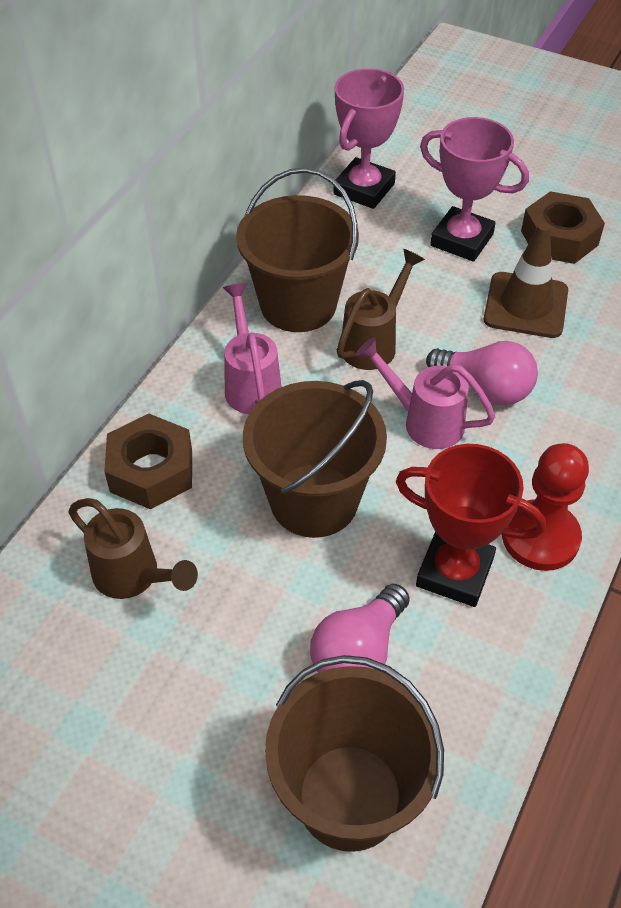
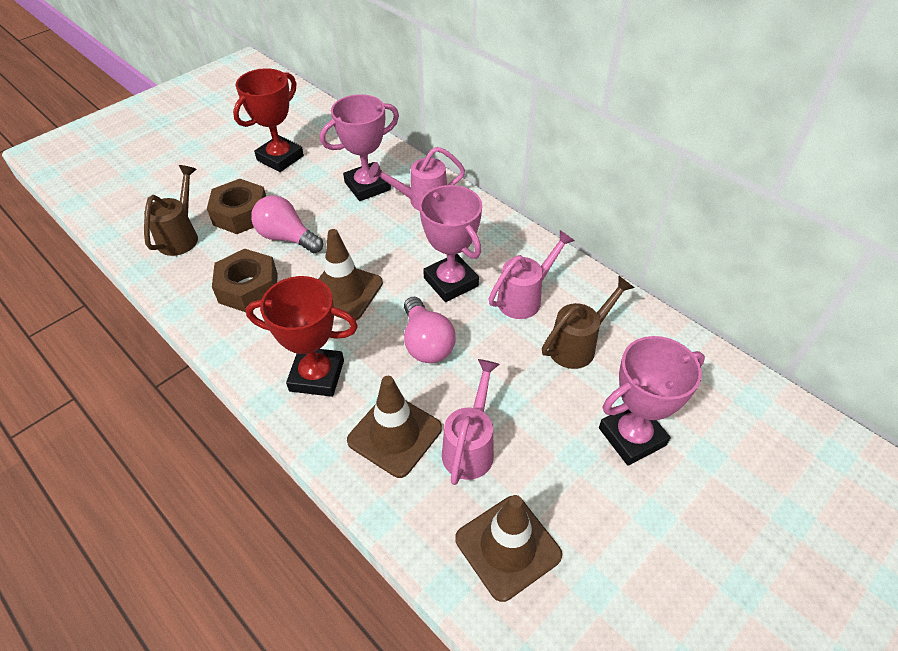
brown bucket: [236,168,359,332] [243,380,387,538] [265,655,444,852] = 3 -> none = 0
brown traffic cone: [484,223,568,338] = 1 -> [318,229,383,320] [347,376,442,478] [455,495,562,602] = 3
pink trophy: [334,68,404,209] [420,117,529,262] = 2 -> [320,94,399,201] [419,185,482,302] [599,336,705,466] = 3
pink watering can: [223,283,282,414] [356,337,495,449] = 2 -> [368,147,465,211] [442,359,500,485] [488,230,575,319] = 3
red pawn: [502,443,589,571] = 1 -> none = 0
red trophy: [396,444,546,607] = 1 -> [233,68,304,172] [246,276,358,397] = 2

